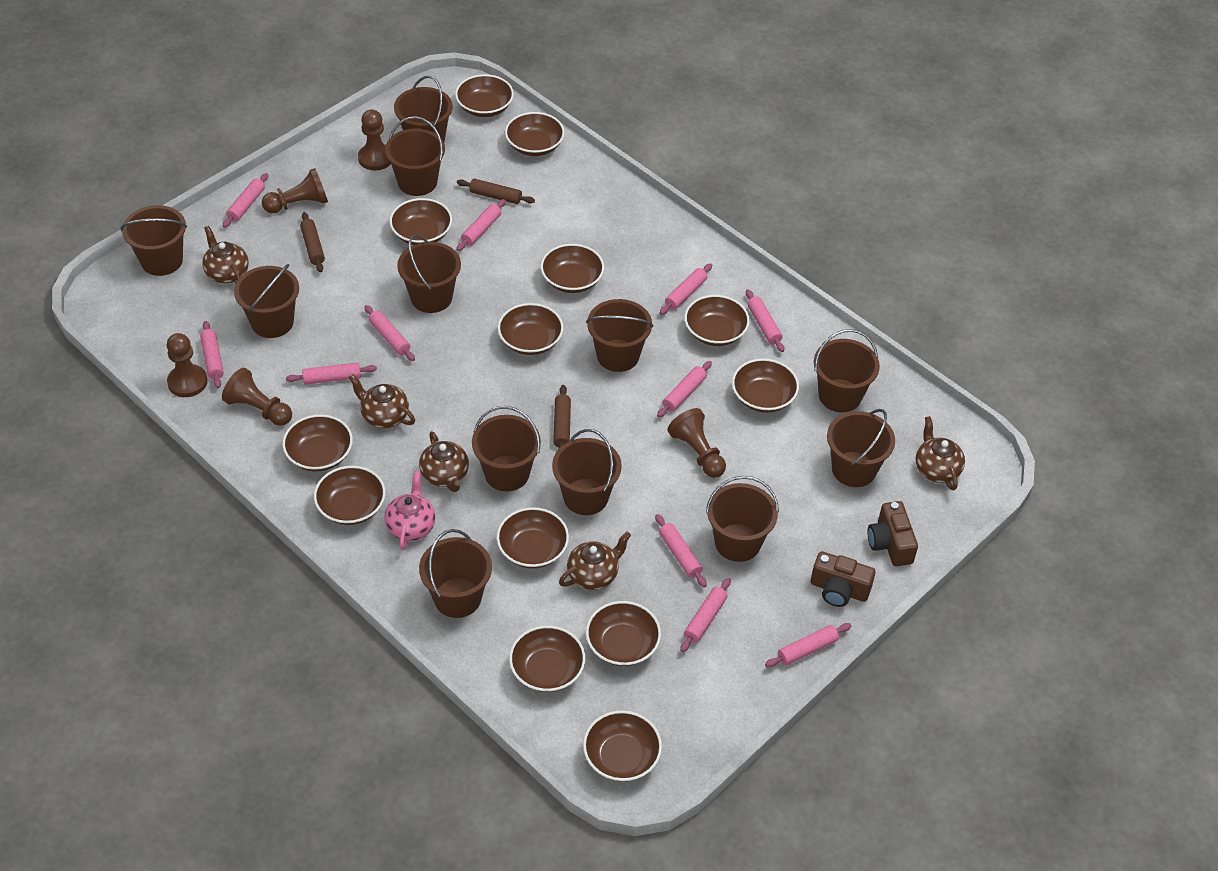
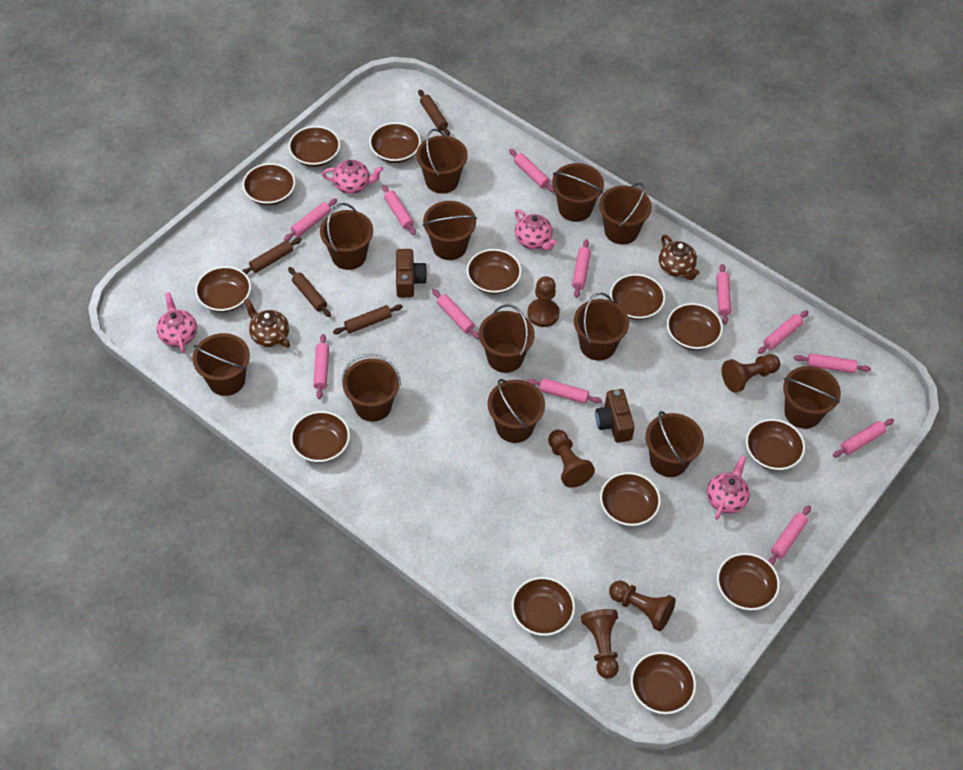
brown rolling pin: [300,212,325,272] [457,179,535,204] [553,385,571,449] = 3 -> [242,238,302,275] [288,267,331,317] [333,304,403,334] [418,90,450,136] = 4
brown teapot: [202,226,249,284] [349,374,415,428] [419,431,469,492] [559,532,631,590] [916,416,965,490] = 5 -> [244,298,290,348] [659,235,700,280] = 2
pink rolling pin: [200,321,224,388] [223,173,268,228] [286,362,377,385] [364,305,415,361] [456,199,506,251] [655,514,707,587] [657,361,712,418] [660,263,712,315] [680,578,731,652] [746,289,784,352] [765,623,851,668] = 11 -> [284,198,337,241] [313,334,329,399] [382,185,416,235] [432,289,479,339] [509,149,555,193] [527,378,602,404] [572,239,591,298] [716,264,731,325] [758,310,809,354] [768,505,811,566] [794,353,871,373] [833,419,894,458] = 12
pink teapot: [384,471,435,550] = 1 -> [157,292,197,353] [322,160,383,194] [515,209,557,251] [707,456,750,520] = 4

